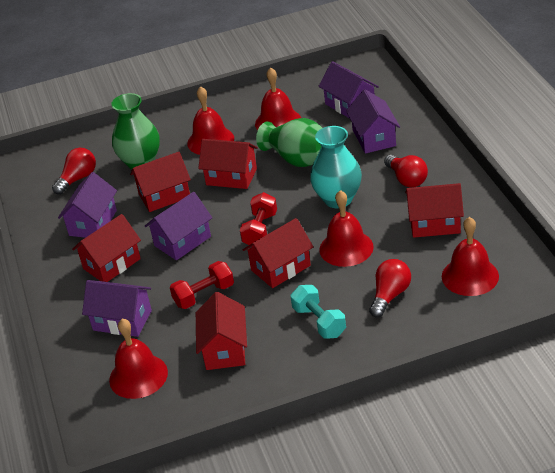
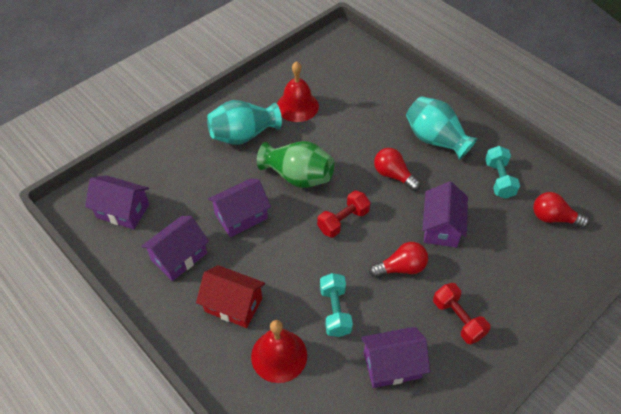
green vase: [111,93,160,170] [256,118,322,167] = 2 -> [257,141,334,188] = 1
red bell: [109,319,168,399] [187,86,234,155] [255,67,301,131] [319,190,374,267] [442,217,499,296] = 5 -> [251,320,307,383] [277,61,319,122] = 2
red house: [72,214,141,282] [130,152,191,212] [196,292,247,370] [198,139,258,189] [243,218,313,288] [405,183,464,238] = 6 -> [196,265,265,328] = 1
turquoise dumbbell: [290,285,346,339] = 1 -> [320,273,353,337] [485,146,520,199] = 2
turquoise vase: [310,126,362,208] = 1 -> [207,100,282,145] [406,96,478,160] = 2

